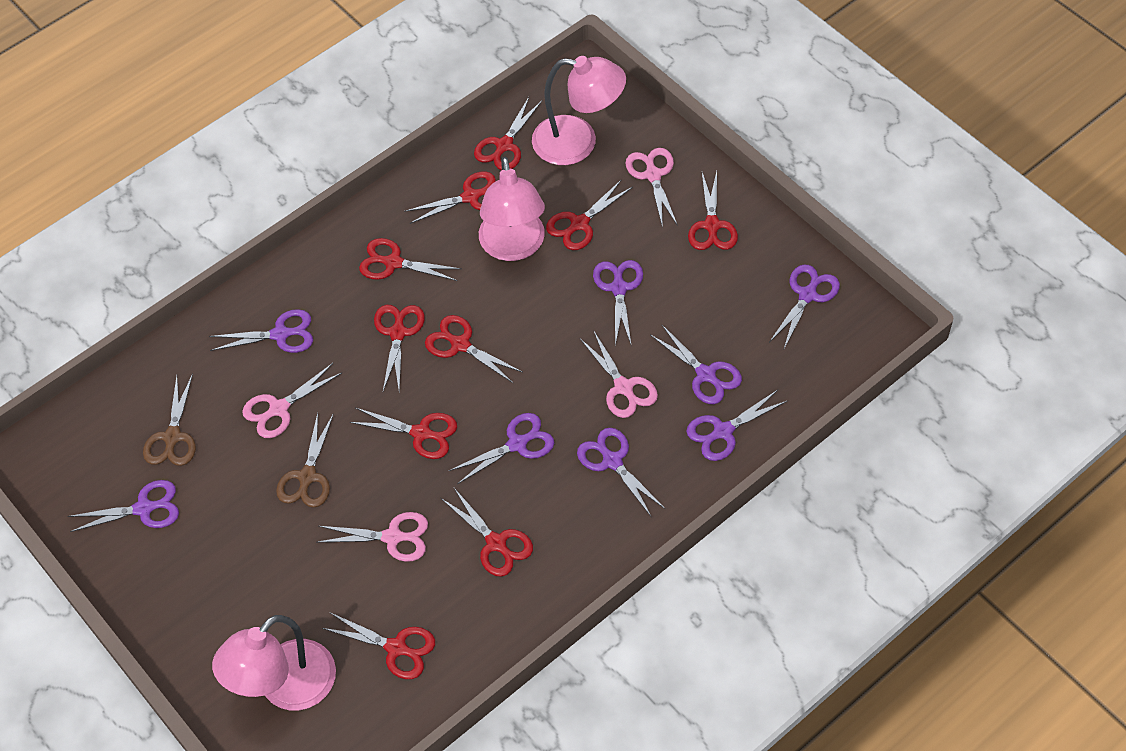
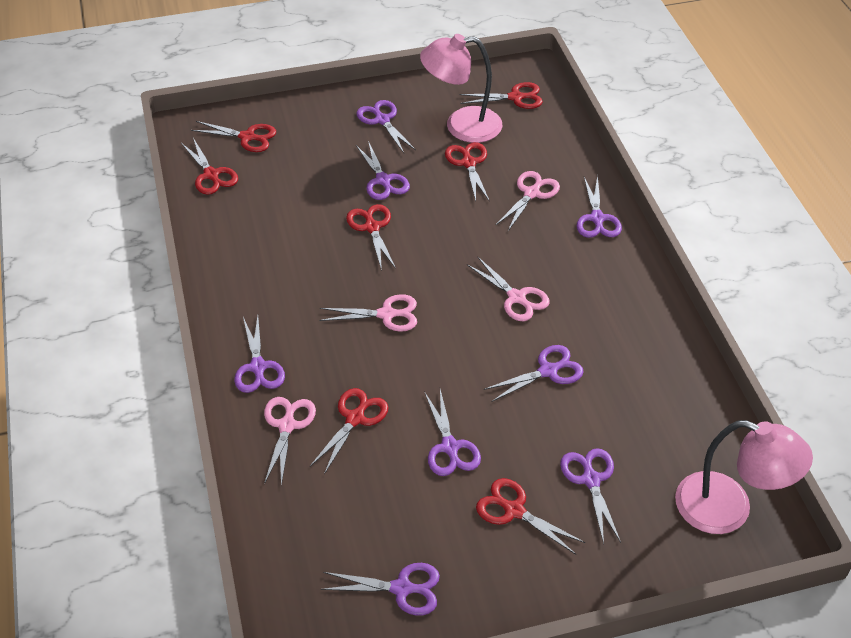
brown scissors: [143,374,196,466] [276,413,334,508] = 2 -> none = 0
pink lamp: [212,615,336,710] [479,157,545,261] [532,56,626,165] = 3 -> [420,34,502,143] [675,420,813,534] = 2
red scissors: [322,613,435,679] [350,408,457,459] [359,238,462,281] [374,305,425,391] [404,172,496,224] [425,315,522,383] [441,488,533,577] [474,97,542,170] [546,179,633,250] [688,171,738,250] = 10 -> [181,138,238,195] [191,121,276,152] [310,388,388,474] [346,204,396,271] [445,142,490,202] [459,82,543,109] [476,478,585,555] = 7

